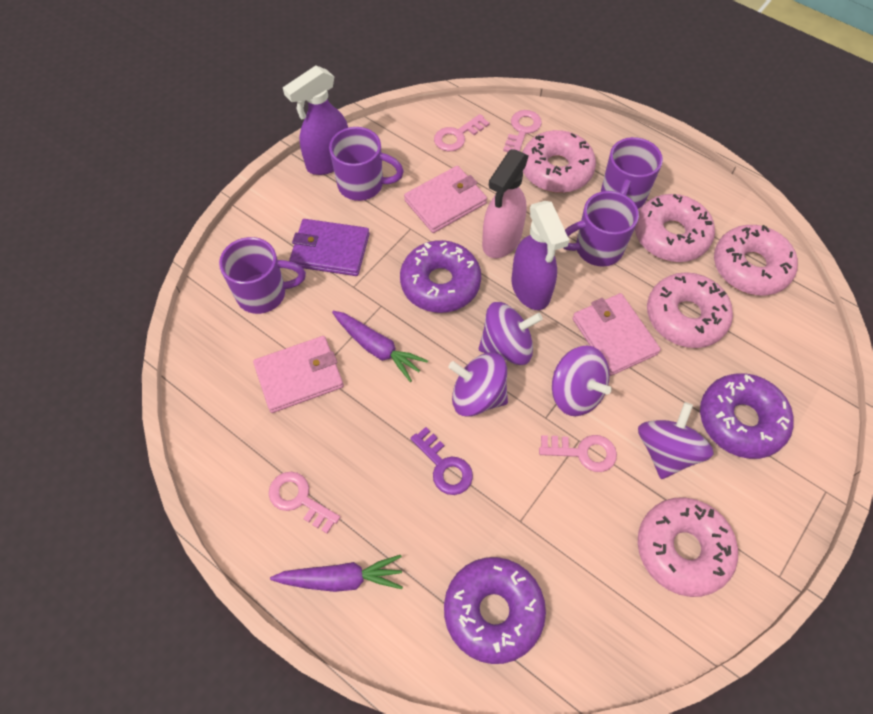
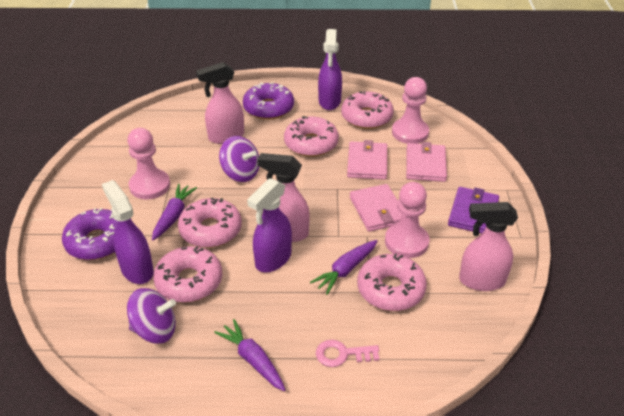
pink key: [269,472,340,534] [434,114,490,151] [503,110,542,152] [539,435,617,472] = 4 -> [316,340,379,367] = 1
pink pawn: none = 0 -> [127,128,170,200] [385,182,429,258] [392,77,429,144] = 3
pink spray bottle: [482,149,529,258] = 1 -> [196,62,244,144] [257,153,310,242] [459,202,518,291] = 3
purple carrot: [270,555,403,592] [332,311,428,382] = 2 -> [152,184,197,240] [214,319,286,391] [310,240,377,295] = 3
purple donut: [400,240,481,313] [444,557,546,664] [700,373,794,459] = 3 -> [62,208,118,260] [243,82,294,120] = 2
purple key: [410,427,473,495] = 1 -> none = 0
purple mug: [219,237,306,314] [329,127,404,201] [563,191,639,267] [601,137,663,209] = 4 -> none = 0
purple spinning top: [449,352,508,417] [479,302,543,365] [552,346,612,416] [638,402,714,479] = 4 -> [127,288,176,344] [219,136,259,182] = 2
purple spray bottle: [283,65,348,175] [512,201,569,310] = 2 -> [102,180,154,284] [247,178,292,272] [318,29,342,110] = 3

